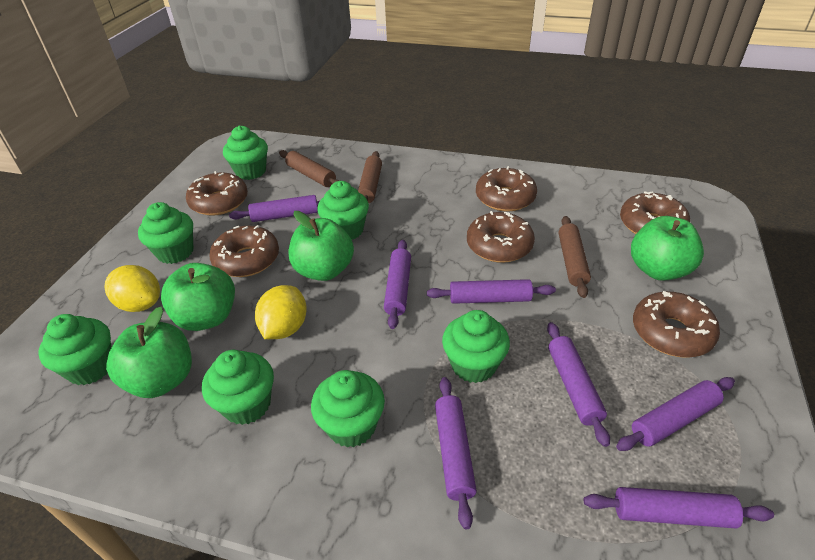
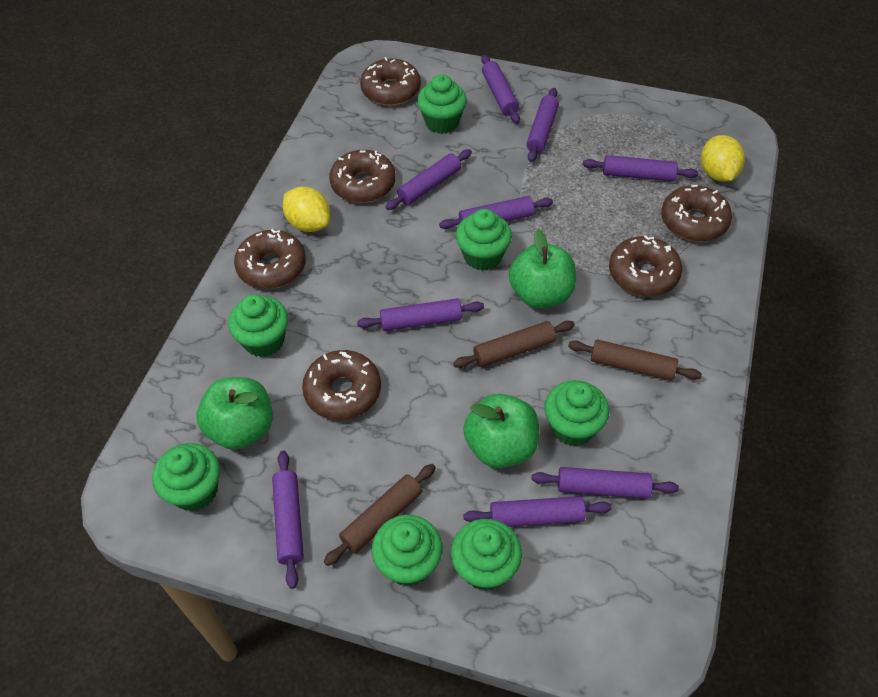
green apple: [106,307,192,398] [161,263,235,331] [289,211,354,281] [631,216,704,281] = 4 -> [197,377,273,450] [463,394,539,468] [509,229,576,308] = 3
purple rolling pin: [229,195,319,222] [384,240,411,329] [427,279,556,304] [435,377,477,529] [547,322,610,447] [584,487,774,528] [616,377,735,451] = 7 -> [272,451,304,589] [357,299,484,331] [386,149,472,210] [439,196,553,229] [463,496,612,527] [481,55,520,124] [526,88,559,162] [531,467,679,499] [583,155,698,182] = 9

